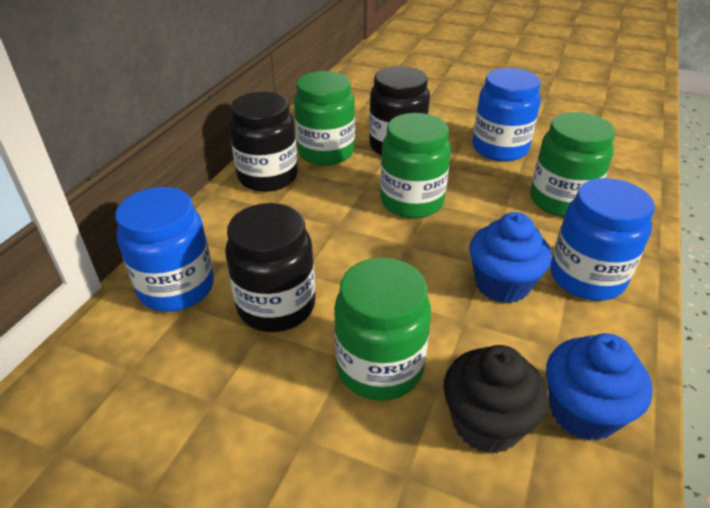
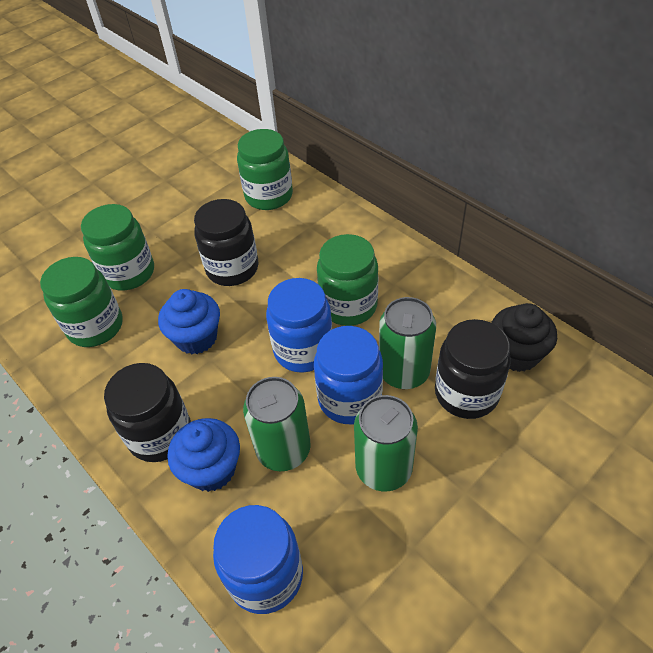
green can: none = 0 -> [243,377,311,471] [354,395,418,492] [379,297,436,389] = 3

